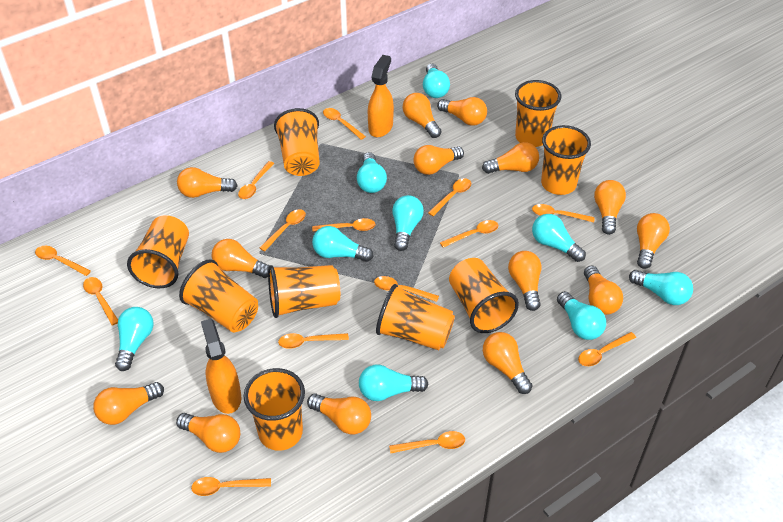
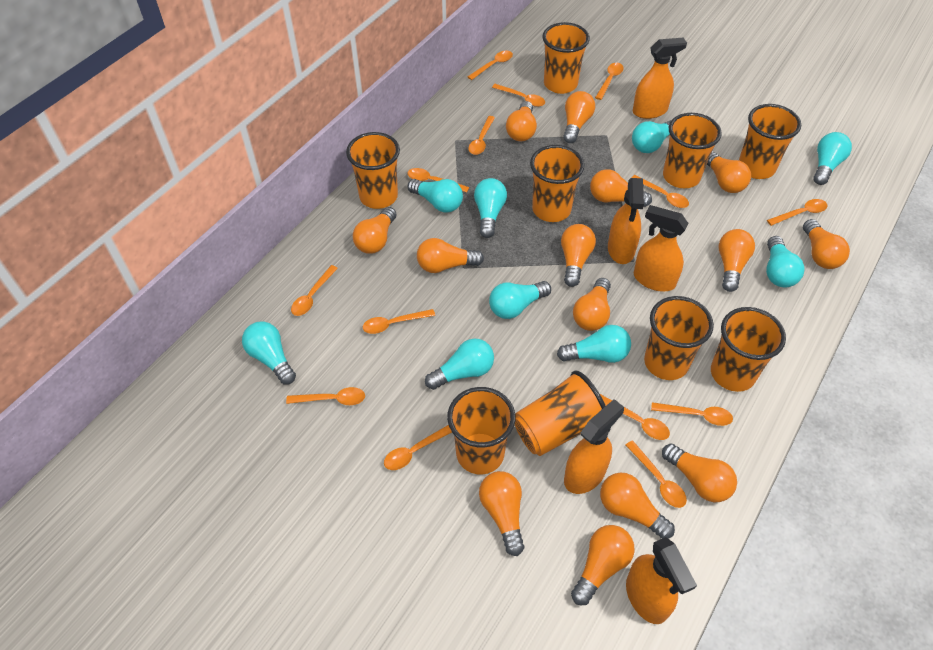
orange spray bottle: [201,319,241,414] [368,55,394,137] = 2 -> [564,399,624,494] [608,178,644,264] [626,537,697,624] [633,38,687,119] [634,205,689,292] = 5

